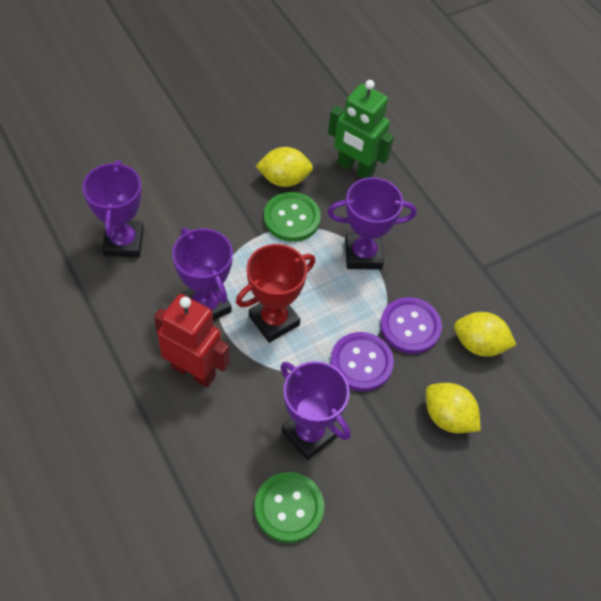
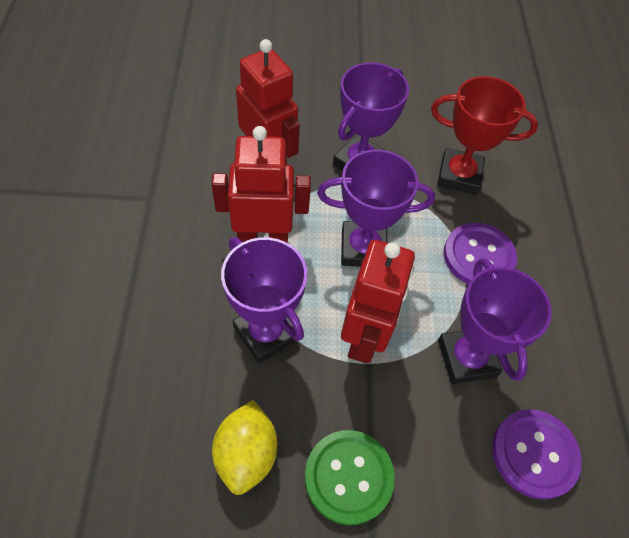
green button: [254,472,324,543] [264,192,321,242] = 2 -> [305,430,395,525] = 1
green robot: [328,80,394,178] = 1 -> none = 0
red robot: [154,294,230,387] = 1 -> [211,126,311,243] [236,39,300,165] [341,240,415,363] = 3
yellow lemon: [256,147,313,187] [426,383,481,433] [454,312,516,357] = 3 -> [212,400,278,495] = 1

